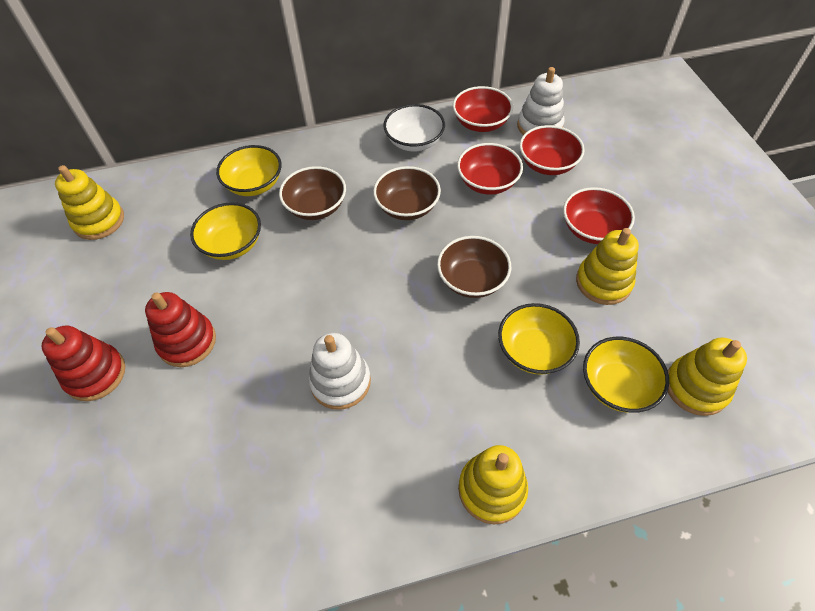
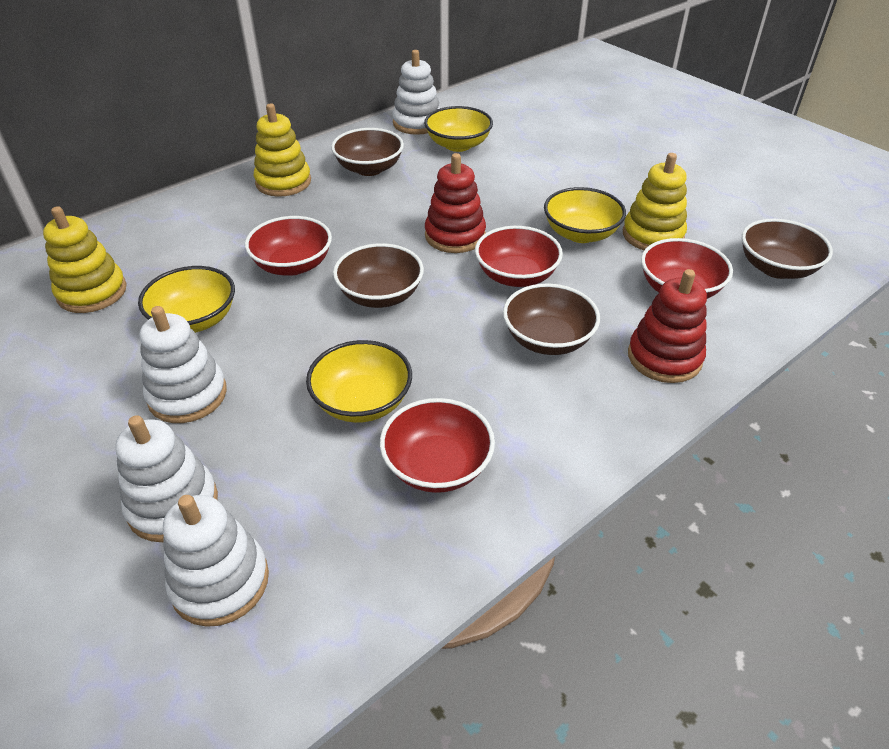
brown bowl: [279,166,346,220] [373,166,441,220] [437,236,511,298] = 3 -> [331,128,404,176] [333,243,424,308] [503,284,600,355] [742,219,833,279] = 4
white bowl: [383,104,445,151] = 1 -> none = 0
white stacking toy: [308,333,371,410] [517,67,565,135] = 2 -> [115,415,218,542] [140,306,227,423] [163,495,269,627] [392,50,440,135] = 4
yellow stacking toy: [55,165,124,240] [458,445,528,524] [576,228,639,305] [668,337,747,416] = 4 -> [43,206,127,313] [254,103,311,197] [623,153,687,250] = 3

